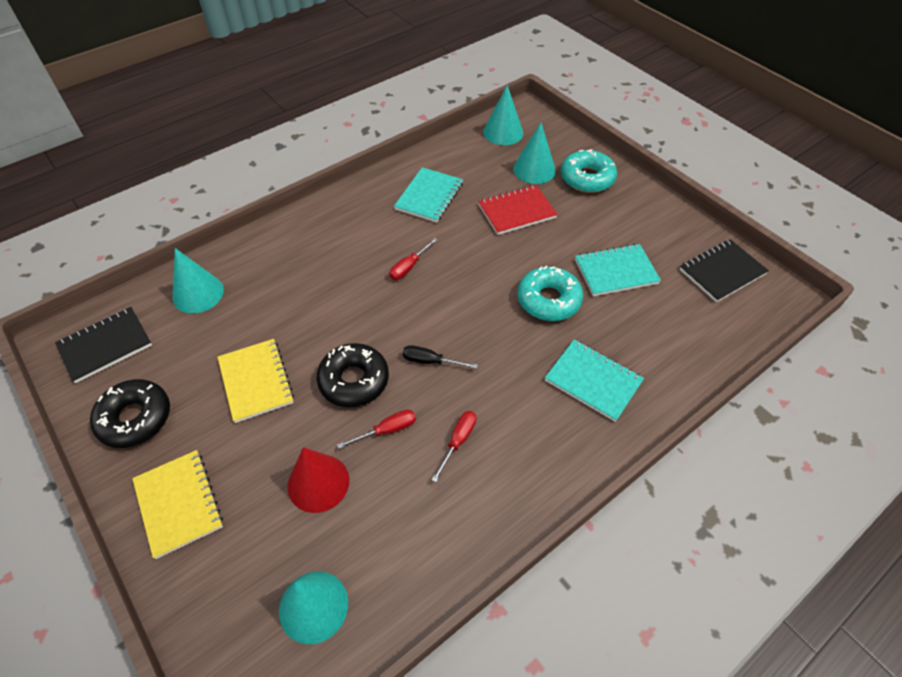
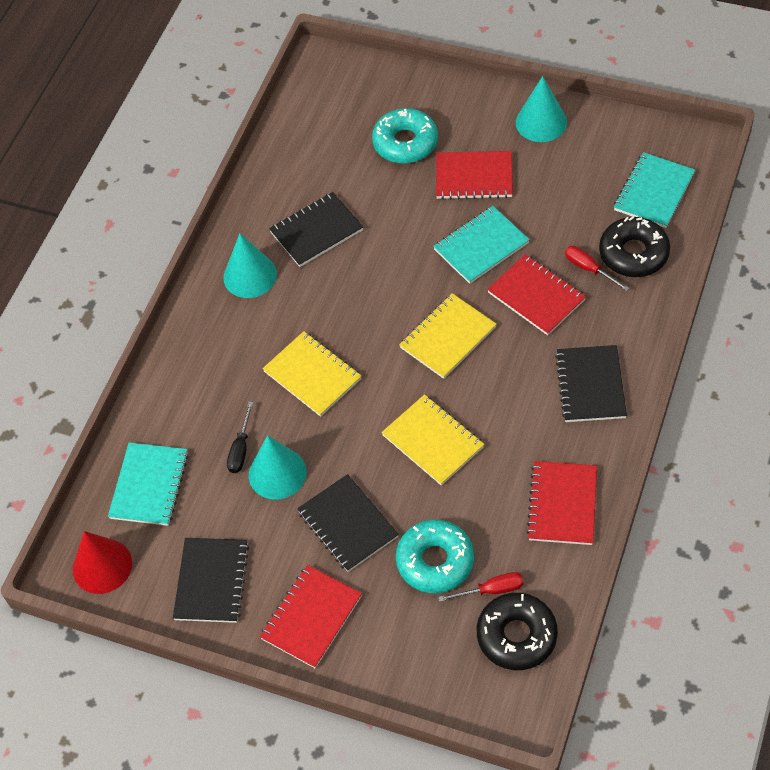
black notebook: [55,307,152,383] [679,239,769,302] = 2 -> [173,538,249,623] [269,192,363,267] [297,474,399,572] [555,345,627,422] = 4
red notebook: [478,185,558,235] = 1 -> [260,565,362,668] [436,151,513,200] [487,254,586,335] [526,461,597,545] = 4
red screwdriver: [337,409,416,449] [389,238,438,280] [432,411,476,482] = 3 -> [438,572,524,602] [565,246,629,291] = 2
turquoise cone: [173,248,224,314] [279,571,348,644] [483,85,523,145] [513,122,556,184] = 4 -> [223,233,277,298] [249,435,307,500] [516,76,567,142] = 3
yellow notebook: [132,450,223,559] [218,339,294,423] = 2 -> [262,331,362,417] [381,394,484,486] [399,293,497,379] = 3

